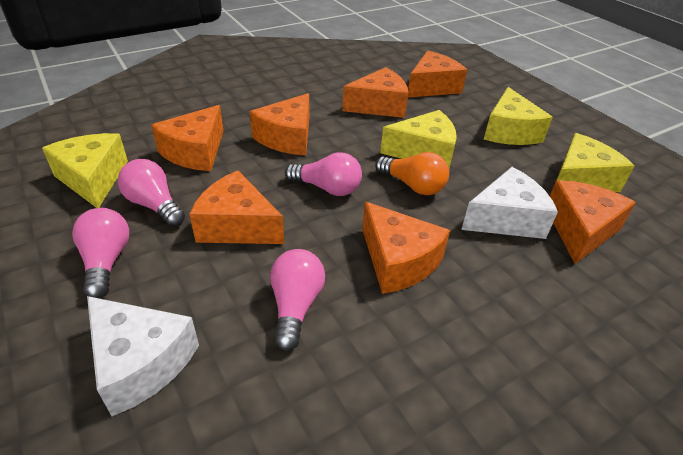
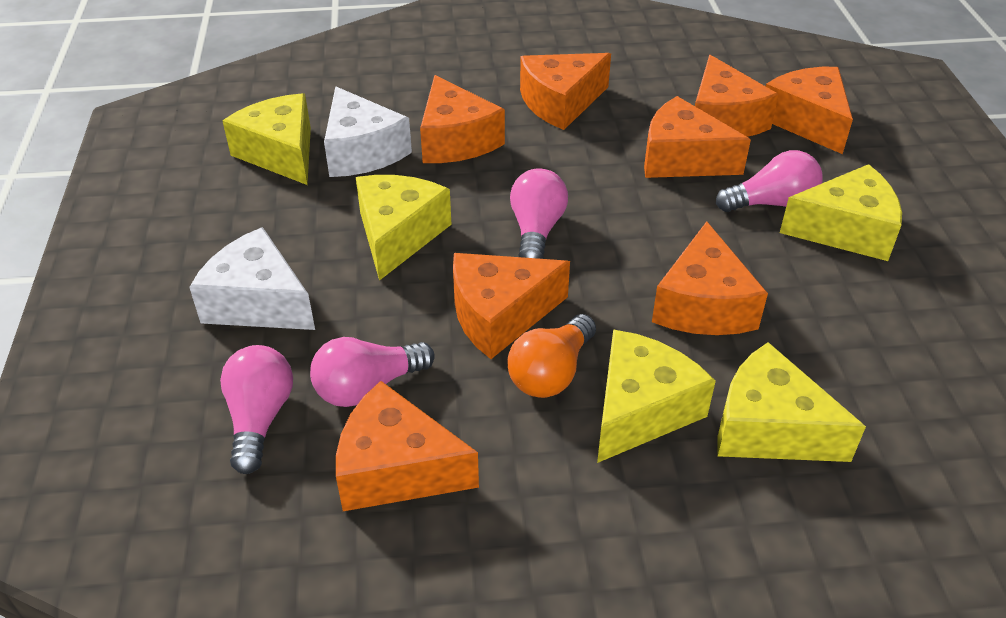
orange cheese: [151,105,223,171] [190,170,284,244] [250,93,309,155] [342,67,408,118] [362,202,450,294] [408,51,467,98] [550,180,636,264] = 7 -> [336,381,479,511] [420,75,505,163] [453,253,570,359] [520,53,611,130] [644,96,751,178] [652,221,768,335] [695,55,779,137] [766,67,853,154] = 8
yellow cheese: [42,133,128,208] [380,110,457,168] [484,87,553,145] [557,133,634,192] = 4 -> [223,93,311,185] [356,175,451,281] [597,329,716,463] [717,342,866,462] [780,164,902,261] = 5

